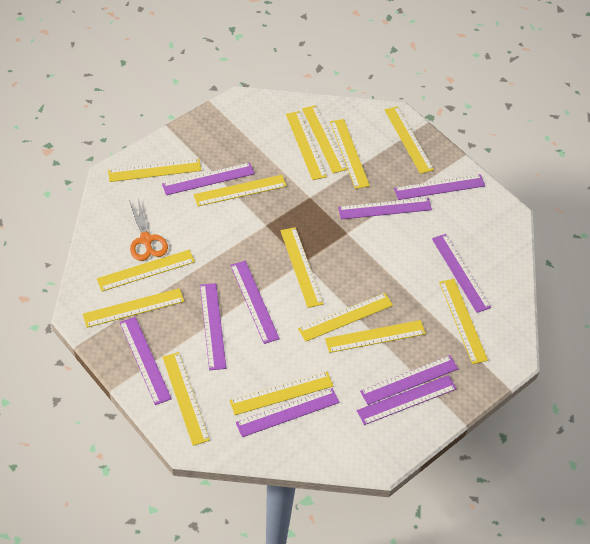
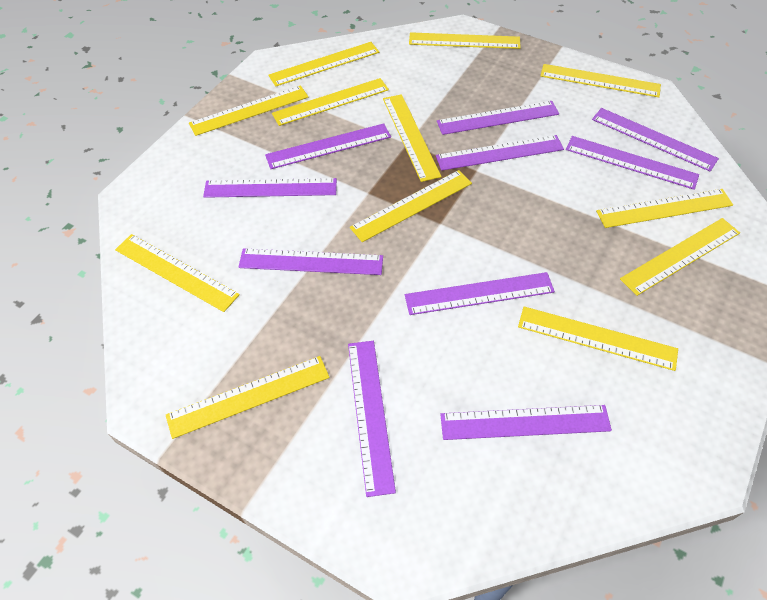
orange scissors: [129,198,168,261] = 1 -> none = 0
yellow ruler: [83,288,184,328] [97,250,195,291] [108,159,202,182] [162,352,210,446] [194,175,287,206] [229,372,333,415] [280,227,323,308] [286,111,327,180] [298,293,393,342] [302,105,347,173] [325,320,426,353] [330,119,370,189] [385,106,434,174] [439,279,488,364] = 14 -> [115,234,240,312] [166,356,330,439] [189,85,308,136] [268,42,379,87] [272,78,389,126] [350,170,472,242] [383,94,442,182] [409,32,521,49] [518,307,678,371] [540,64,661,97] [596,189,733,228] [620,218,740,296] = 12

